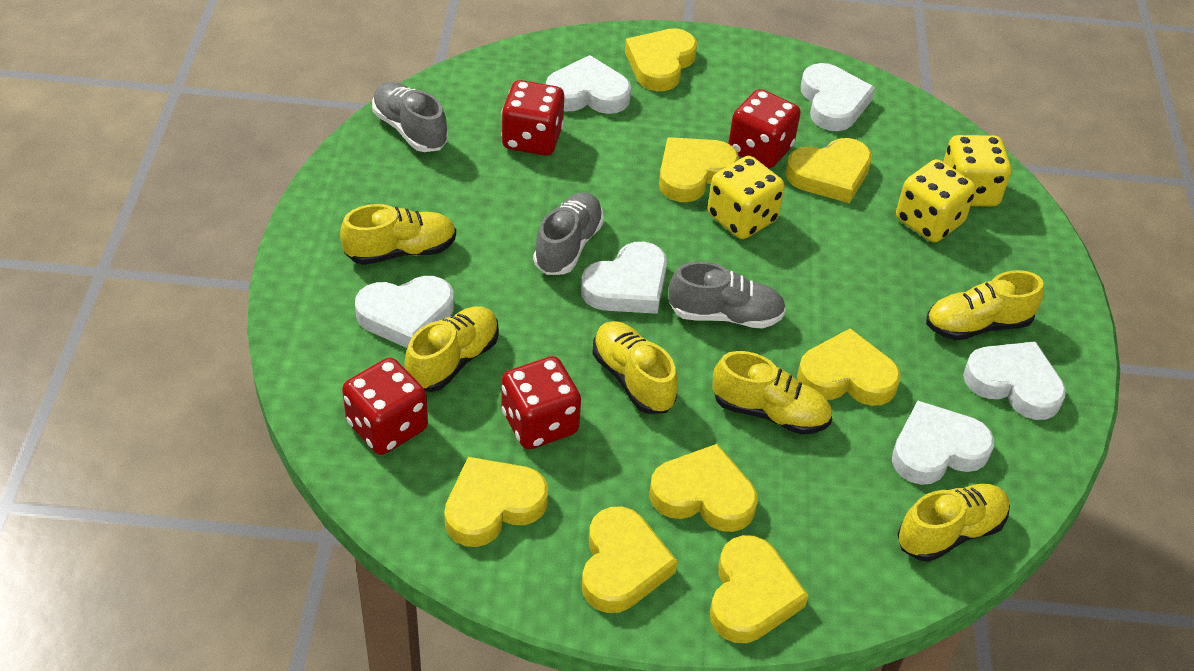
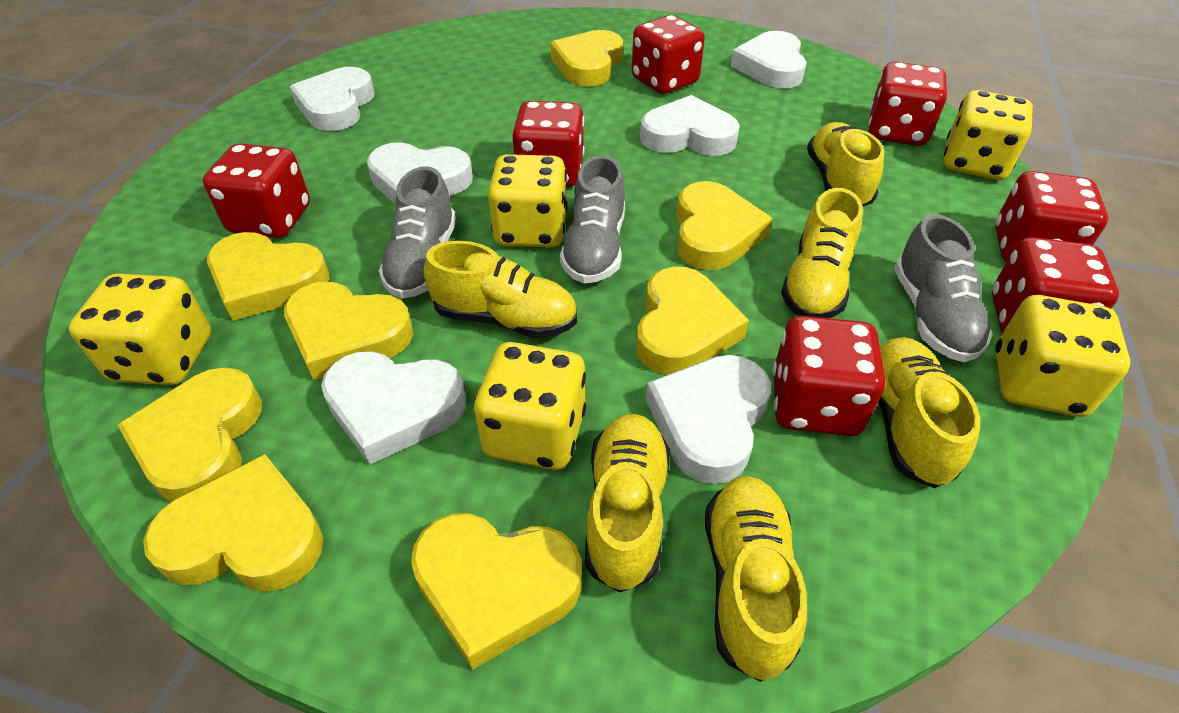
red dice: [342,358,428,455] [501,80,564,156] [502,356,581,449] [728,89,801,169] = 4 -> [203,143,310,238] [512,101,585,187] [632,15,705,94] [773,316,886,436] [868,62,947,146] [992,237,1119,333] [995,171,1108,262] = 7
yellow dice: [708,156,785,239] [896,159,976,242] [943,135,1011,206] = 3 -> [69,274,211,385] [474,342,586,470] [488,154,568,248] [944,90,1033,180] [995,295,1131,417] = 5

